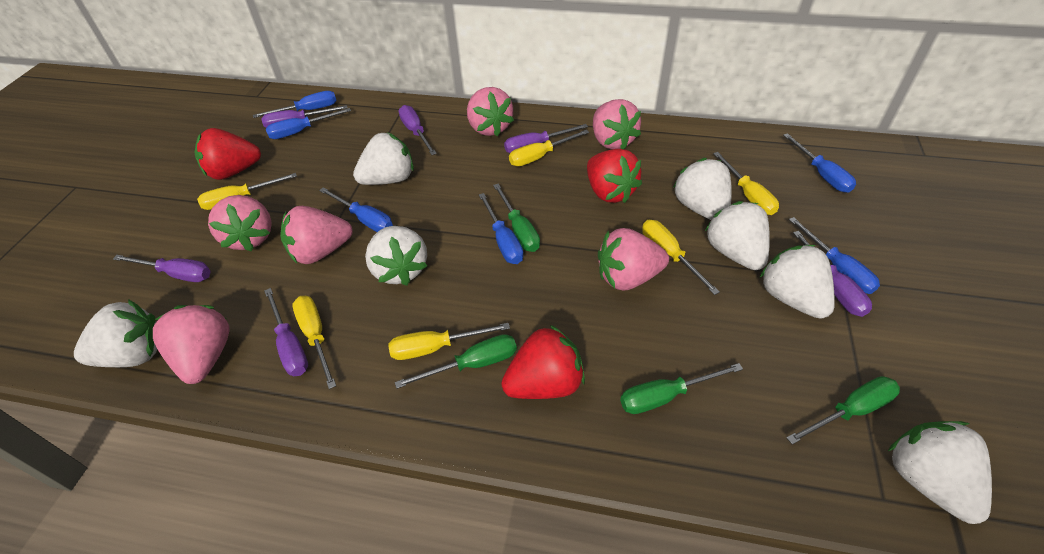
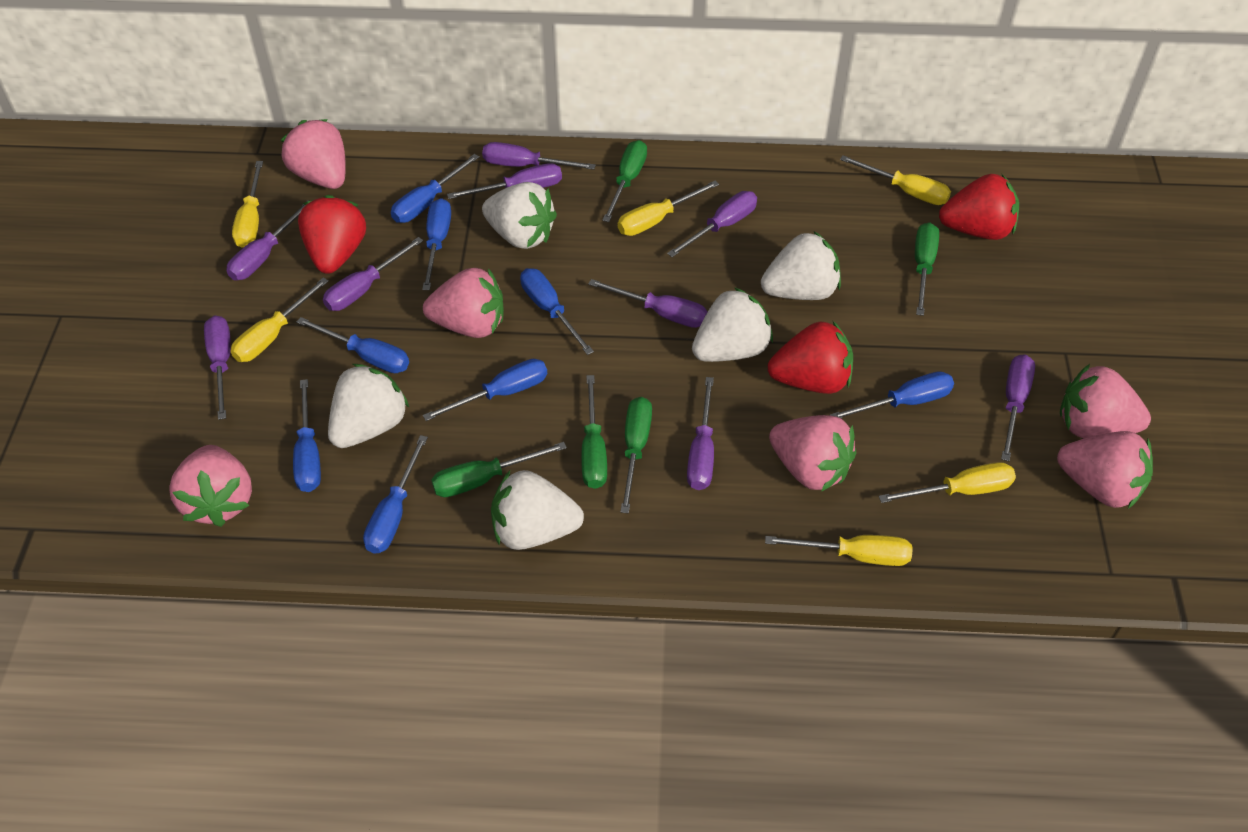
blue screwdriver: [253,91,337,118] [266,108,351,139] [319,187,393,232] [479,193,524,264] [783,133,856,193] [789,217,880,294] = 6 -> [293,379,321,492] [296,317,409,373] [363,435,428,553] [391,154,479,223] [422,198,451,290] [423,359,547,421] [520,268,594,355] [830,371,954,419] = 8
green screwdriver: [395,334,517,389] [493,184,540,252] [620,363,743,414] [786,376,900,445] = 4 -> [431,442,567,497] [581,375,607,489] [602,140,647,222] [620,397,652,513] [915,222,939,316] = 5
purple screwdriver: [113,255,211,282] [261,105,347,128] [264,288,308,376] [398,105,437,155] [504,124,588,153] [793,231,872,317] = 6 -> [204,315,231,420] [226,200,309,280] [323,237,423,311] [447,163,562,199] [482,142,596,170] [588,279,708,328] [667,191,757,257] [687,377,714,490] [1001,354,1035,461] = 9
white strawberry: [74,299,158,367] [353,132,414,185] [365,226,427,286] [673,158,732,220] [705,201,770,270] [759,245,835,319] [888,421,992,524] = 7 -> [328,364,409,448] [482,182,557,249] [491,470,584,550] [692,287,773,362] [761,231,841,300] = 5

